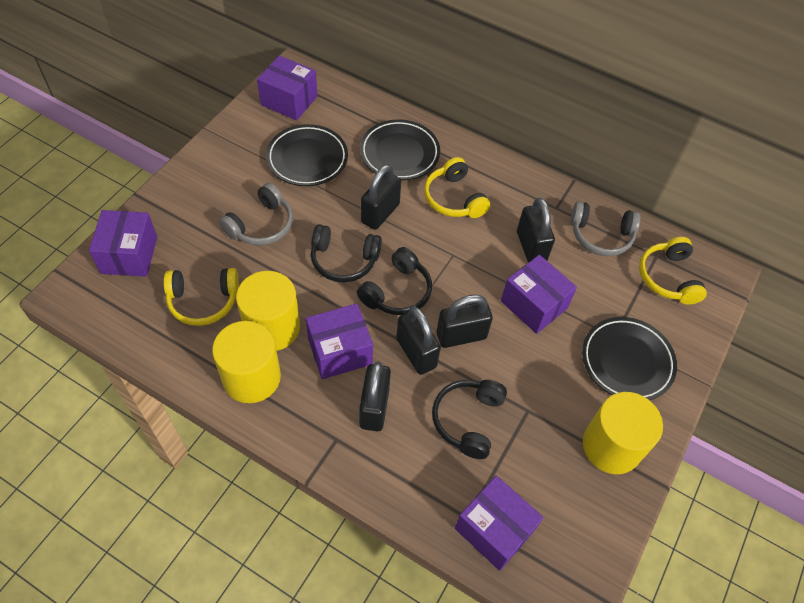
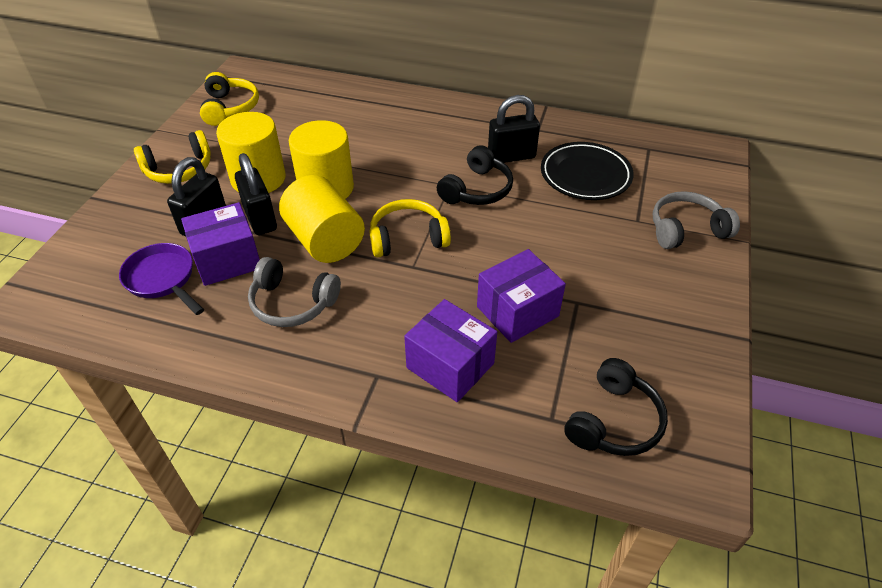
black headphones: [311,224,382,282] [357,247,432,315] [432,380,507,459] = 3 -> [437,145,513,205] [564,358,668,456] = 2
black padlock: [359,361,391,432] [361,164,401,230] [396,307,441,375] [437,295,493,348] [517,198,555,263] = 5 -> [167,157,226,236] [235,153,277,235] [488,95,540,163] = 3
black plate: [266,124,348,186] [360,119,440,180] [582,317,677,400] = 3 -> [541,142,634,200] = 1
purple box: [89,210,157,277] [257,55,317,120] [306,303,373,379] [455,476,543,571] [501,255,577,334] = 5 -> [181,202,260,286] [404,299,497,402] [477,249,566,343] = 3
purple pan: none = 0 -> [119,243,204,315] = 1

